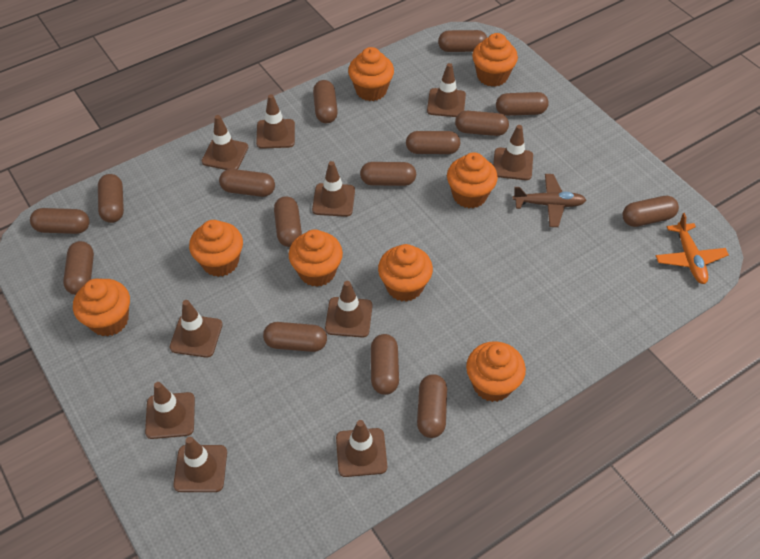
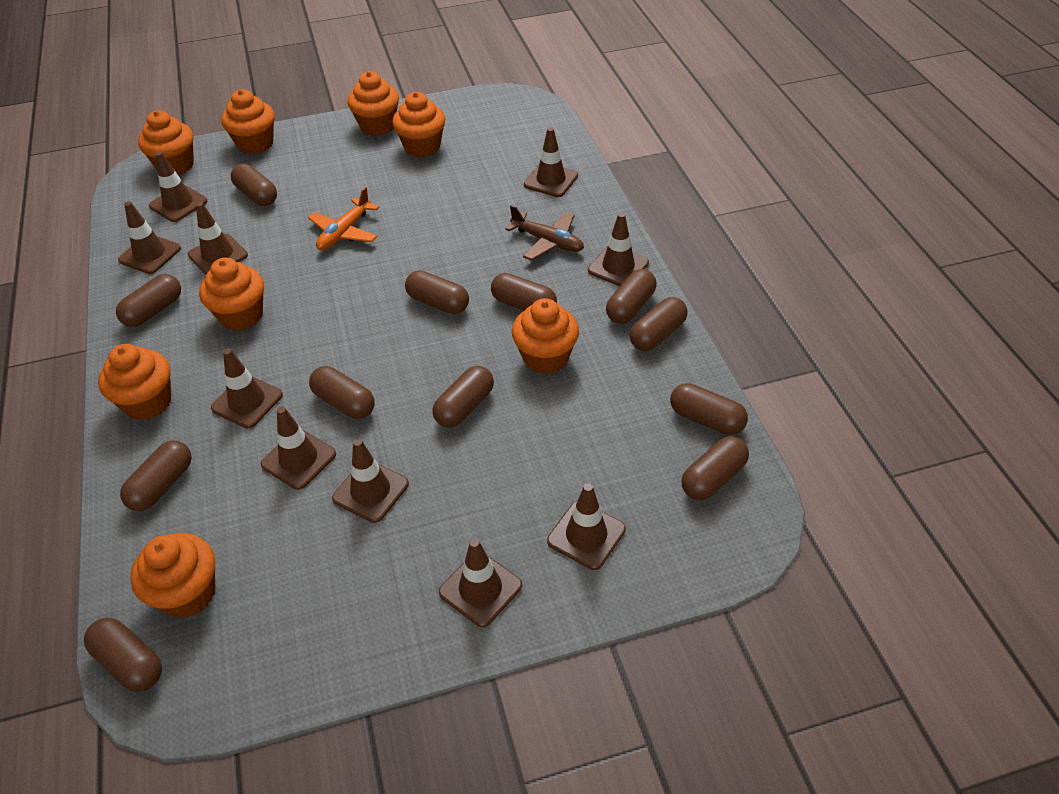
brown capsule: [30,208,90,234] [63,241,94,295] [98,174,124,223] [219,169,275,197] [263,322,327,352] [274,196,302,247] [313,80,338,123] [360,162,416,186] [371,334,399,395] [406,131,460,154] [417,374,447,438] [438,30,487,52] [455,111,509,136] [496,92,549,116] [623,196,679,227] = 15 -> [84,618,162,692] [116,274,181,327] [120,441,192,511] [231,164,277,206] [309,366,375,419] [405,270,469,314] [433,366,494,428] [491,273,557,311] [606,269,656,324] [630,297,688,351] [670,383,748,435] [682,436,749,500] = 12

